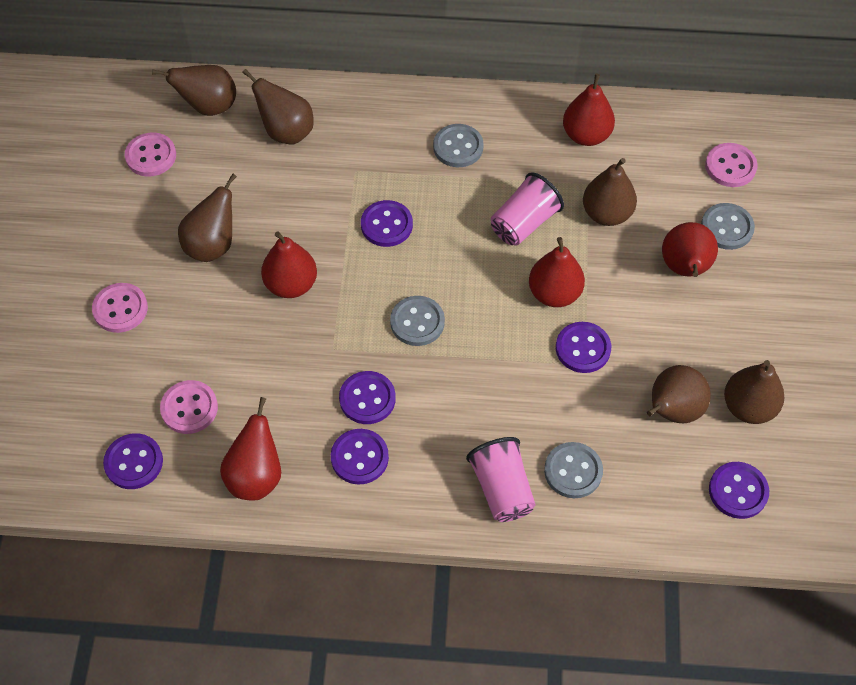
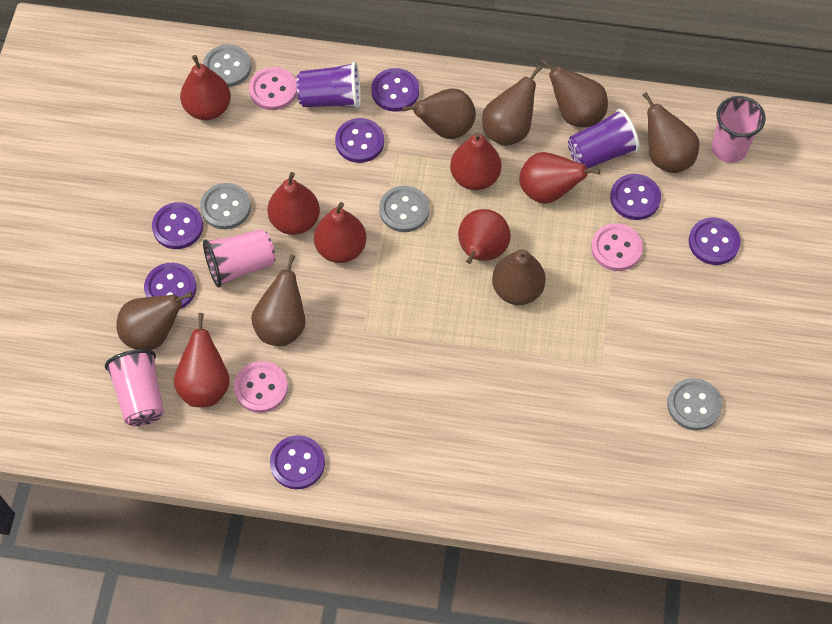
brown pear: [152,65,236,116] [178,174,237,262] [242,69,314,144] [583,158,637,226] [647,365,711,423] [724,360,785,424] = 6 -> [116,292,193,350] [251,255,306,346] [402,88,476,139] [482,65,542,146] [492,249,546,305] [540,59,608,128] [643,92,699,173] = 7
pink button: [92,283,148,333] [125,132,176,177] [160,380,218,434] [705,143,758,187] = 4 -> [234,361,288,413] [249,67,297,110] [591,223,643,271] = 3
pink cup: [466,437,536,522] [491,172,564,246] = 2 -> [105,349,164,426] [203,229,276,288] [712,96,766,163] = 3
purple button: [103,433,163,489] [331,429,389,485] [339,371,396,424] [361,200,413,247] [556,322,611,373] [709,462,769,519] = 6 -> [144,263,197,309] [152,202,203,249] [270,435,325,489] [335,118,384,163] [371,68,419,112] [610,174,661,220] [689,218,741,265] = 7
purple cup: none = 0 -> [296,61,361,109] [568,109,640,169] = 2
red pear: [220,397,281,501] [261,231,317,298] [529,237,585,307] [563,73,615,146] [662,222,718,277] = 5 -> [174,313,230,407] [180,55,231,120] [268,172,320,235] [314,202,366,263] [450,132,501,190] [458,209,511,264] [519,152,600,204] = 7

